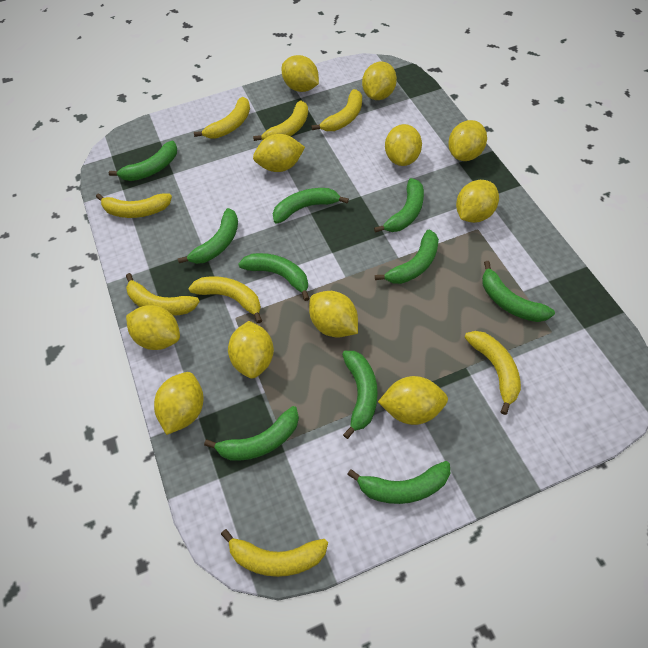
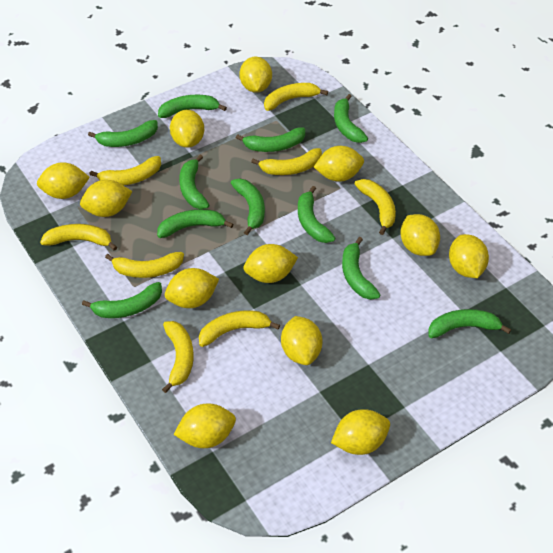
green banana: [108,141,177,181] [178,208,238,264] [204,406,299,461] [238,253,310,301] [273,188,349,224] [342,351,378,439] [347,461,450,504] [374,178,424,233] [375,230,439,284] [482,261,555,322] = 10 -> [82,282,162,318] [88,120,158,147] [157,209,233,238] [158,95,227,118] [179,155,209,209] [231,179,265,235] [236,127,305,152] [298,186,335,243] [334,94,368,143] [342,237,380,300] [428,309,511,338] = 11
yellow lemon: [126,305,180,350] [154,372,204,435] [228,321,274,379] [253,134,305,172] [282,55,319,92] [309,291,358,338] [362,62,397,100] [378,376,448,425] [385,124,422,166] [448,120,487,161] [456,180,499,223] = 11 -> [37,162,90,199] [80,180,132,217] [165,268,219,308] [170,110,204,148] [173,404,236,448] [239,57,272,93] [243,244,298,283] [281,316,322,365] [314,146,364,182] [331,409,390,455] [401,214,440,256] [449,234,489,278] = 12

